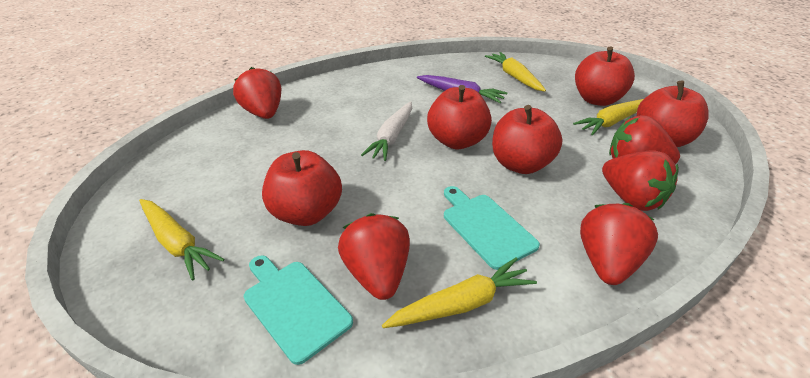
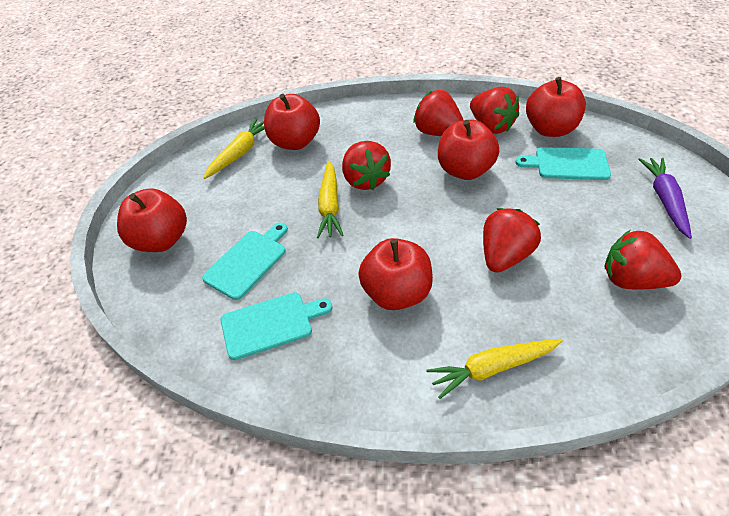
turquoise cutting board: [244,255,353,365] [444,186,540,270] = 2 -> [202,222,288,300] [221,292,332,360] [515,147,611,180] = 3
white carrot: [361,101,412,161] = 1 -> none = 0
yellow carrot: [139,199,224,281] [382,258,537,328] [485,52,546,91] [573,99,643,135] = 4 -> [203,118,265,179] [317,160,344,238] [426,339,563,399] = 3

